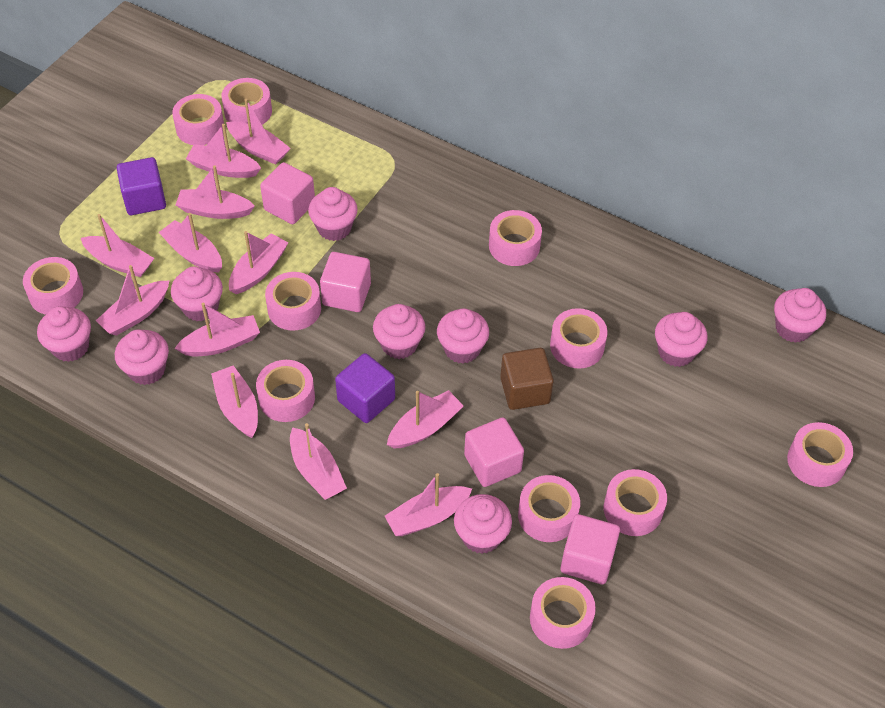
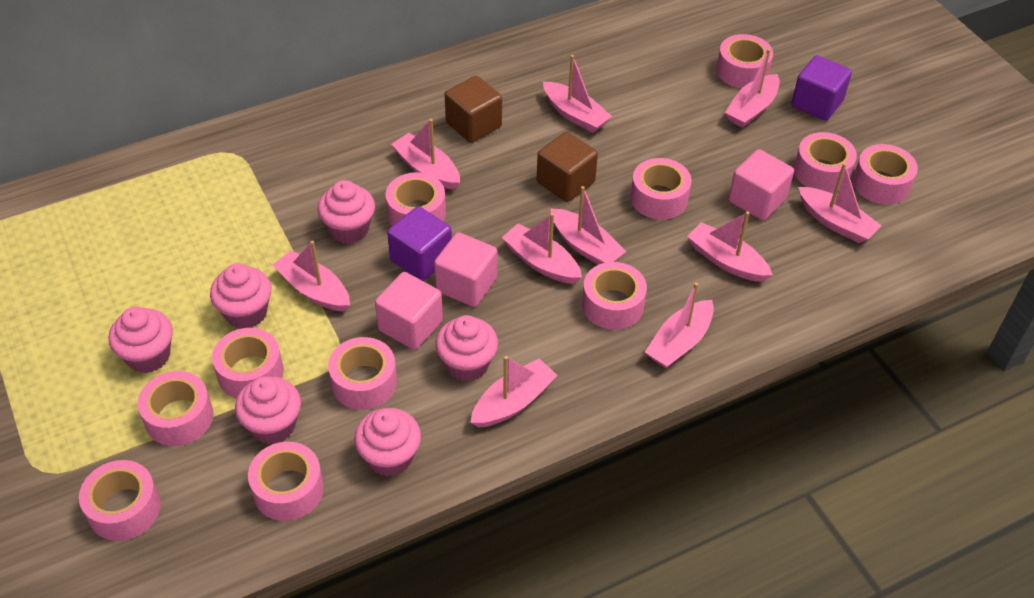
brown cube: [500,348,554,410] = 1 -> [445,76,502,143] [537,132,598,202] = 2
pink boat: [81,214,154,277] [96,265,170,336] [159,213,222,273] [174,303,260,356] [176,165,255,219] [186,124,261,178] [211,365,258,438] [226,99,291,165] [229,231,288,294] [290,423,347,500] [385,473,472,536] [387,390,464,449] = 12 -> [273,241,350,312] [391,119,460,190] [470,356,558,428] [501,213,582,284] [543,55,612,133] [550,186,627,265] [645,282,714,368] [687,211,773,282] [725,49,780,128] [798,163,881,243] = 10
pink cube: [260,162,315,224] [320,252,371,312] [464,417,524,487] [561,514,620,584] = 4 -> [375,272,443,350] [434,232,497,307] [728,149,794,221] = 3
pink cupcake: [37,306,91,362] [115,329,169,385] [171,266,223,321] [308,187,358,241] [373,304,425,359] [437,308,489,364] [454,494,512,554] [655,312,707,367] [774,288,826,343] = 9 -> [109,307,173,373] [210,264,272,329] [235,377,301,444] [318,180,375,244] [354,408,421,477] [435,315,498,382] = 6

